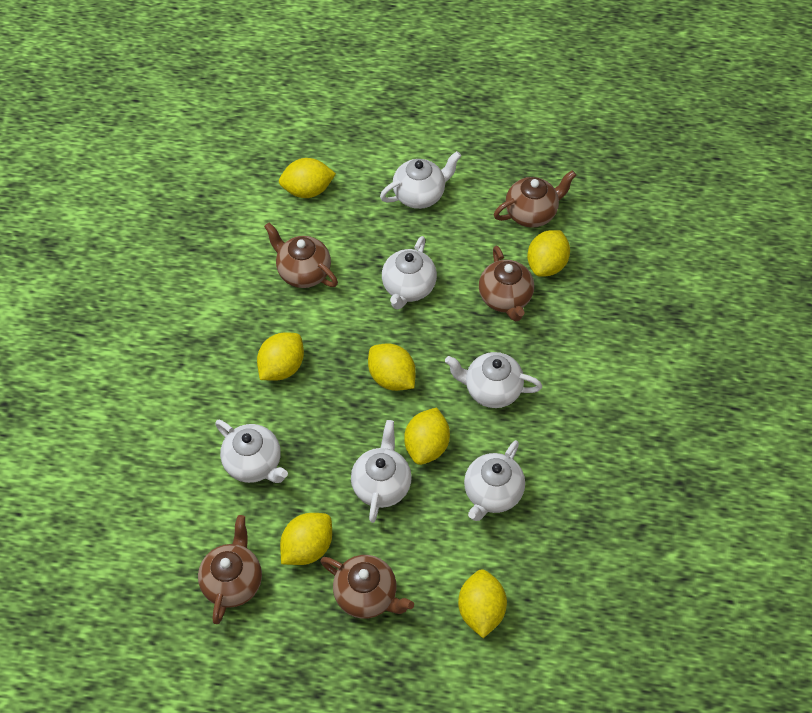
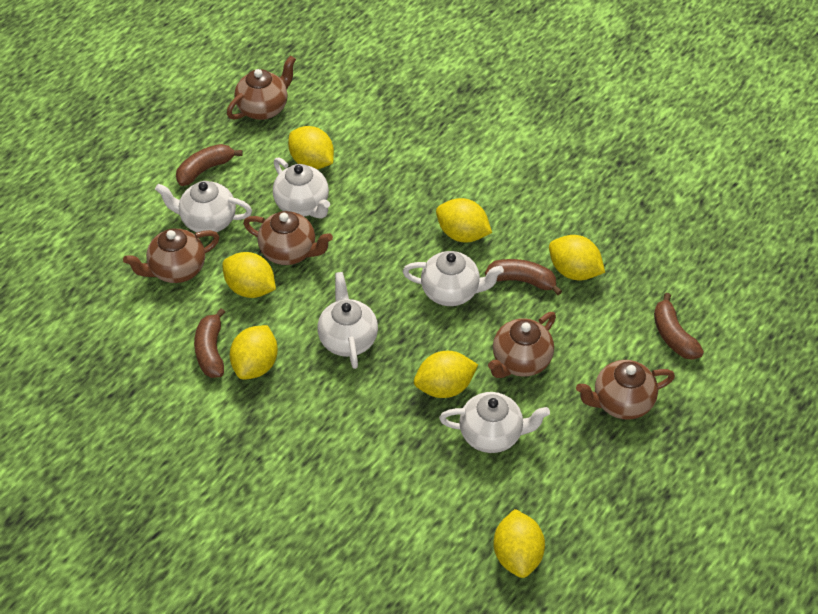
brown banana: none = 0 -> [176,144,243,186] [194,308,225,378] [485,259,562,295] [654,293,704,360] = 4
white teapot: [215,420,288,483] [351,420,412,523] [380,151,461,209] [382,236,437,310] [445,352,542,408] [464,440,525,521] = 6 -> [155,181,252,232] [273,157,330,219] [317,272,378,369] [403,251,504,306] [439,392,550,453] = 5

